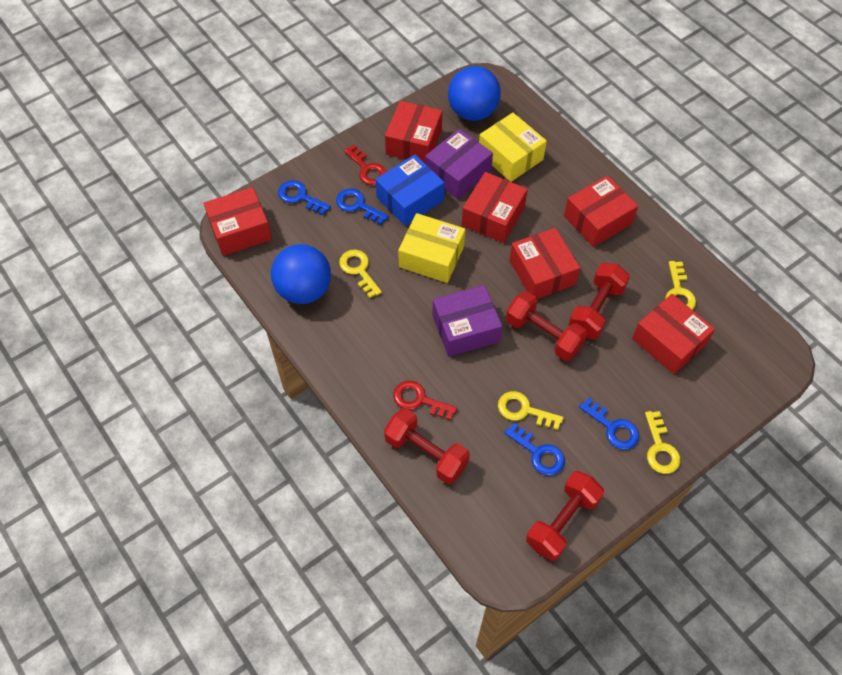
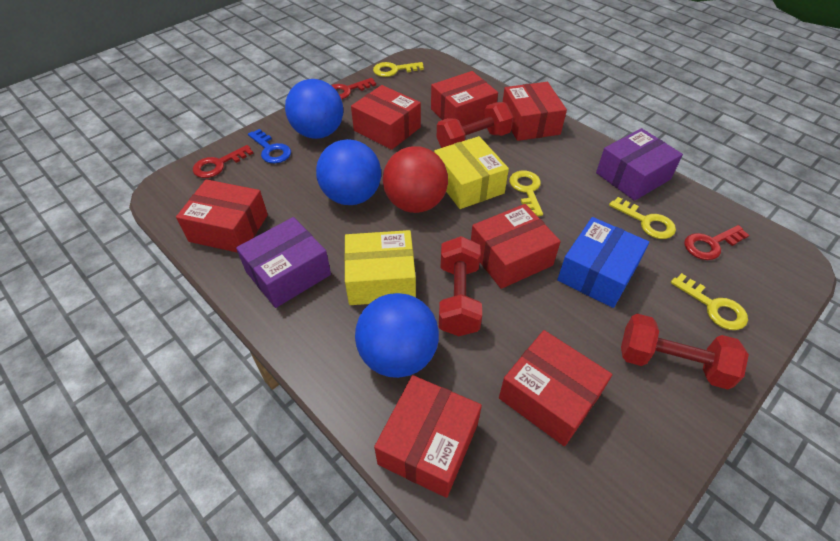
blue ball: [271,244,331,304] [448,66,501,121] = 2 -> [285,79,343,139] [316,139,381,205] [355,293,439,378] = 3
blue key: [278,180,331,215] [336,188,389,225] [504,423,565,475] [579,398,639,449] = 4 -> [248,129,291,163] = 1
red ball: none = 0 -> [383,146,448,213] = 1
red box: [204,187,272,256] [385,101,442,163] [462,172,528,243] [509,228,580,299] [564,175,638,247] [632,294,715,374] = 6 -> [176,179,268,253] [351,85,421,150] [374,375,482,498] [431,71,498,126] [471,204,561,289] [499,330,612,446] [503,82,567,141] = 7
red dumbbell: [384,408,470,484] [506,291,587,361] [526,471,604,561] [568,263,630,339] = 4 -> [437,102,513,148] [439,236,482,336] [621,314,749,390] = 3
red key: [344,145,387,185] [393,381,457,421] = 2 -> [193,145,253,178] [331,78,376,99] [684,225,749,260] = 3

